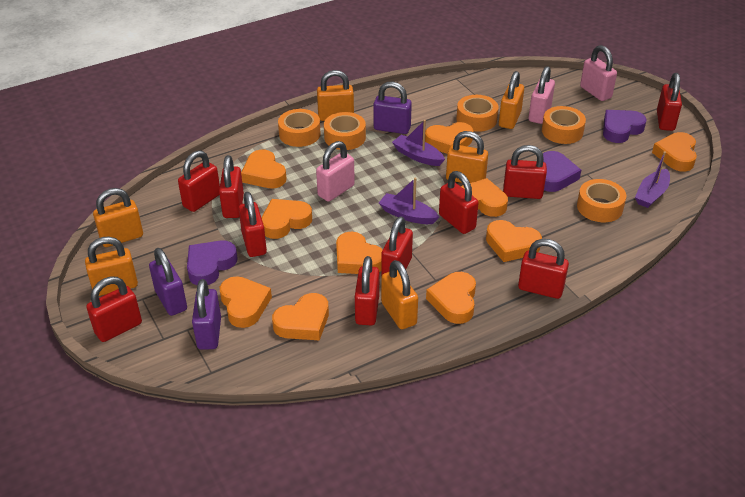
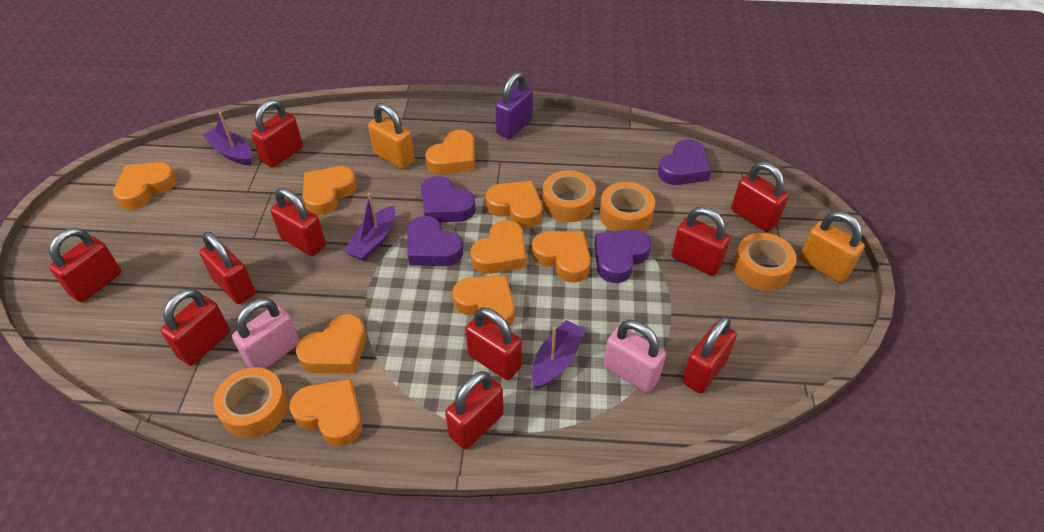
orange heart: [220,276,272,328] [241,150,287,188] [261,199,312,239] [272,293,329,341] [336,232,383,274] [425,122,473,154] [426,272,476,324] [461,178,508,217] [486,220,542,262] [652,132,697,172] = 10 -> [113,162,177,209] [289,379,363,446] [296,314,366,373] [303,166,357,215] [425,130,475,174] [452,275,515,326] [470,220,526,274] [486,181,542,228] [532,231,591,283] = 9
orange padlock: [85,236,138,296] [93,188,143,247] [317,70,354,121] [381,260,418,329] [446,131,488,183] [499,71,524,129] = 6 -> [368,103,415,169] [799,211,865,283] = 2
orange tape: [278,109,320,147] [324,112,366,150] [456,95,499,132] [542,106,586,144] [577,179,626,222] = 5 -> [213,367,288,439] [542,170,596,222] [600,182,655,232] [733,233,797,291] = 4
pink padlock: [316,141,355,202] [528,66,555,124] [580,45,617,101] = 3 -> [232,298,300,369] [604,320,666,393] = 2
purple heart: [187,240,238,285] [543,151,581,192] [603,110,647,143] = 3 -> [407,216,463,266] [421,176,475,222] [595,229,651,283] [658,139,712,185] = 4
purple padlock: [149,248,187,316] [192,279,221,350] [374,82,412,134] = 3 -> [495,72,533,139] = 1

